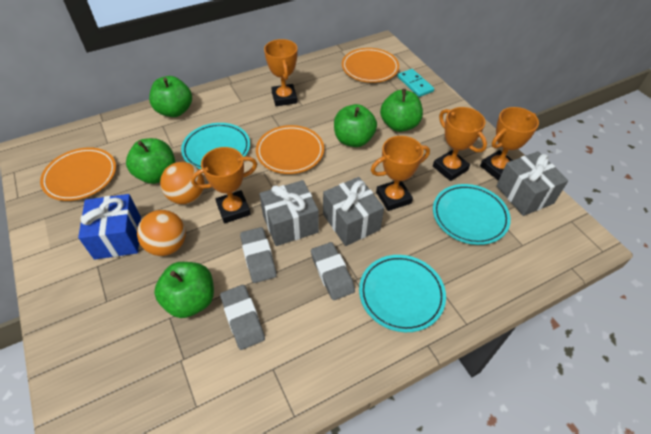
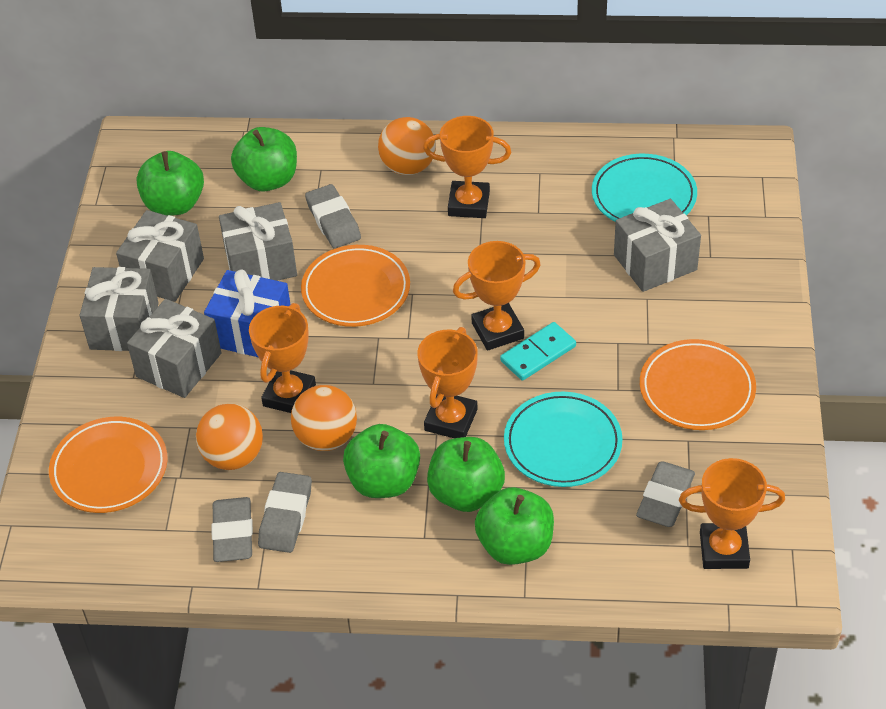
grey eraser: [220,285,265,350] [240,227,277,283] [311,242,355,300] = 3 -> [211,497,253,562] [258,472,312,553] [305,184,361,248] [636,462,695,527] = 4
grey gift: [259,180,319,246] [323,177,384,246] [496,151,568,216] = 3 -> [80,267,159,351] [116,210,204,302] [127,299,221,398] [219,202,297,281] [614,199,701,292] = 5
orange ball: [137,210,186,256] [160,162,205,204] = 2 -> [196,404,263,470] [291,385,357,451] [378,117,436,175] = 3
turquoise plate: [181,123,250,170] [359,255,446,332] [433,184,511,245] = 3 -> [504,392,623,487] [592,154,697,222] = 2

